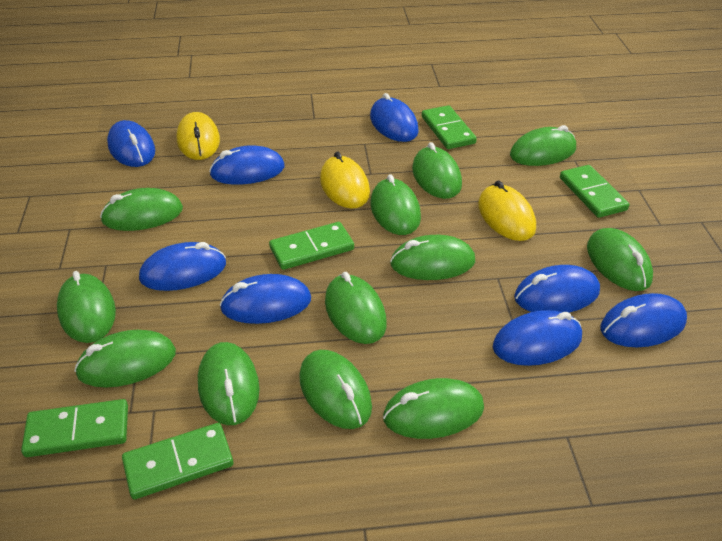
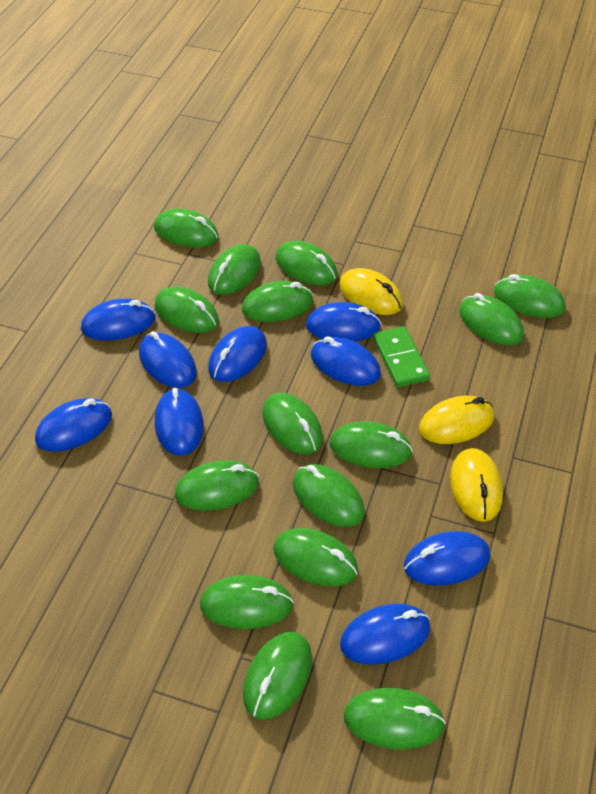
blue mouse: [107,120,155,167] [139,242,226,291] [209,145,285,185] [219,274,311,324] [370,93,419,142] [492,310,582,366] [514,265,600,313] [600,293,687,347] = 8 -> [35,398,112,452] [81,299,155,341] [139,331,197,388] [155,388,204,456] [208,326,267,382] [306,302,381,342] [311,336,381,386] [340,604,430,665] [404,531,490,586] = 9
green domino: [21,399,128,457] [122,423,233,499] [269,222,354,270] [422,105,477,149] [560,165,629,218] = 5 -> [373,326,430,387] = 1
green mouse: [57,271,116,343] [74,330,176,388] [100,188,183,231] [198,342,260,425] [299,350,372,429] [325,272,387,344] [371,174,421,235] [383,378,484,439] [390,235,475,280] [412,142,462,199] [510,125,576,166] [587,228,653,291] = 12 -> [154,209,219,247] [155,286,219,333] [175,460,259,511] [200,575,294,629] [208,244,261,295] [242,281,313,322] [243,631,312,720] [262,393,323,454] [273,528,358,586] [276,241,337,285] [293,464,365,527] [330,421,413,468] [343,688,446,750] [459,293,524,345] [494,274,565,318] = 15

